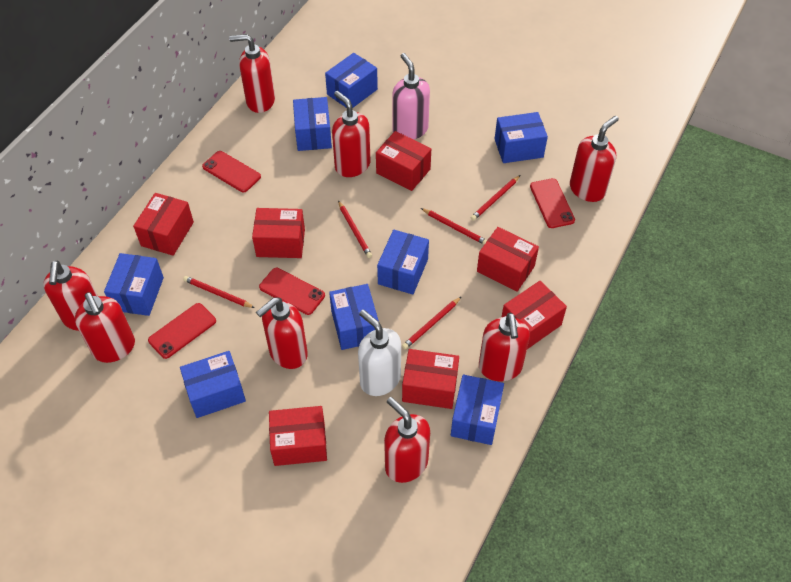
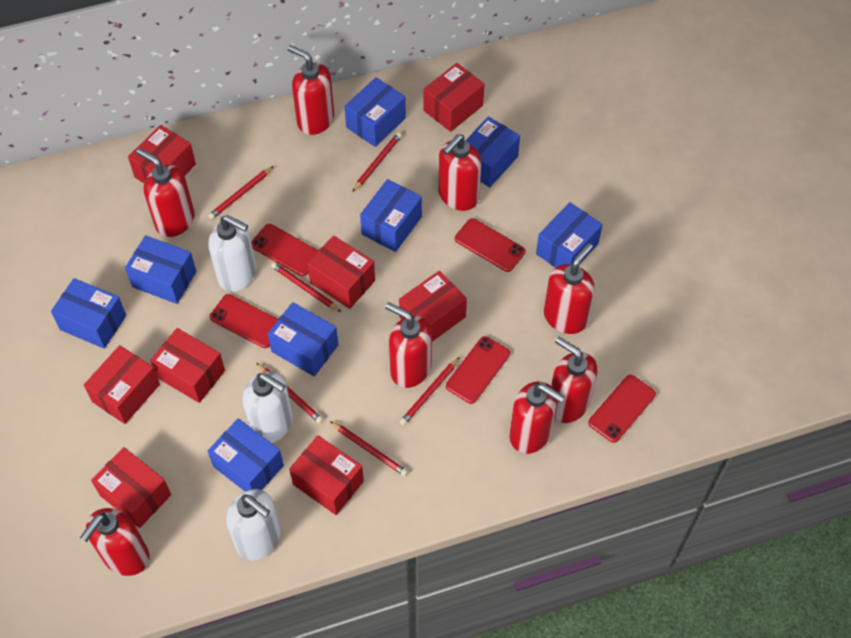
pink soap dispenser: [392,53,430,140] = 1 -> none = 0
red box: [133,193,194,256] [252,208,305,258] [269,406,327,466] [376,131,431,191] [402,349,459,409] [477,227,539,292] [502,281,567,349] = 7 -> [84,345,160,424] [91,447,171,528] [128,125,196,183] [150,328,225,403] [289,435,364,515] [307,235,375,309] [399,271,467,342] [423,63,484,132] = 8
red pencil: [183,276,255,308] [338,200,372,258] [402,297,461,349] [421,208,487,245] [471,175,520,221] = 5 -> [208,166,274,219] [257,363,323,423] [271,262,341,312] [330,421,408,476] [352,132,402,192] [400,357,460,425] = 6
red phone: [148,303,216,359] [202,151,261,192] [259,268,325,315] [530,178,575,228] = 4 -> [210,294,278,348] [251,224,319,276] [446,336,510,404] [455,218,525,272] [588,375,656,443] = 5
white soap dispenser: [358,310,401,396] = 1 -> [208,215,256,292] [226,489,281,561] [243,371,293,443] = 3

